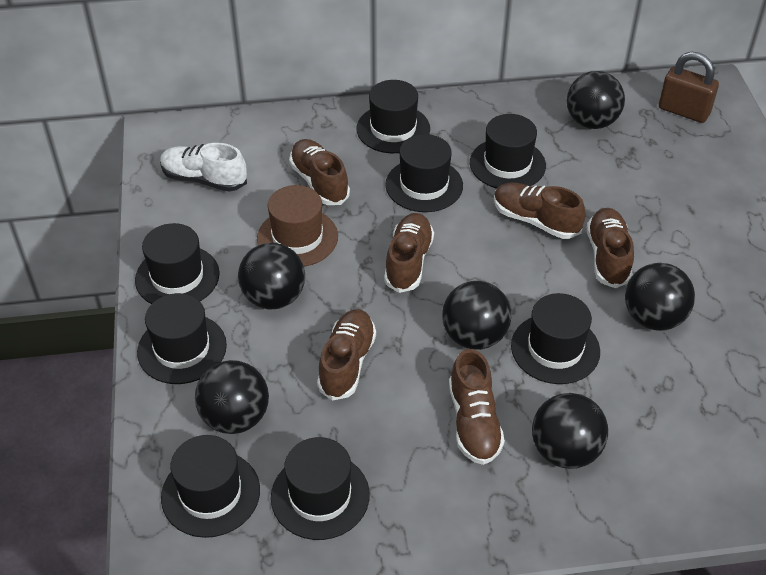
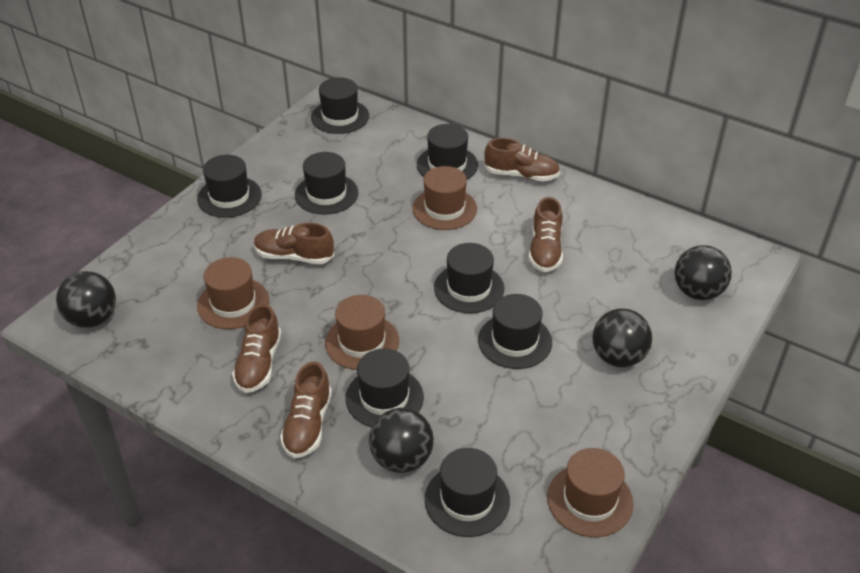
black ball: [195,360,269,434] [238,243,305,309] [442,281,511,350] [532,393,608,469] [567,71,625,129] [625,263,695,331] = 6 -> [56,271,116,328] [369,408,434,473] [593,308,652,367] [675,245,732,300] = 4
brown hat: [257,185,338,266] = 1 -> [197,257,269,329] [325,295,399,370] [412,166,477,230] [547,448,633,537] = 4
brown padlock: [659,52,719,123] = 1 -> none = 0
brown shoe: [289,139,350,205] [317,309,376,401] [384,213,434,293] [449,349,505,465] [494,182,586,239] [587,208,634,288] = 6 -> [232,304,281,393] [254,223,334,264] [280,362,332,458] [484,138,560,181] [529,197,563,272] = 5
white shoe: [160,143,247,192] = 1 -> none = 0

